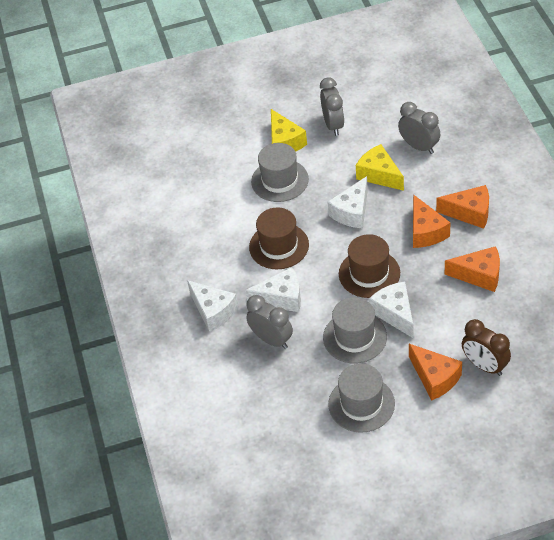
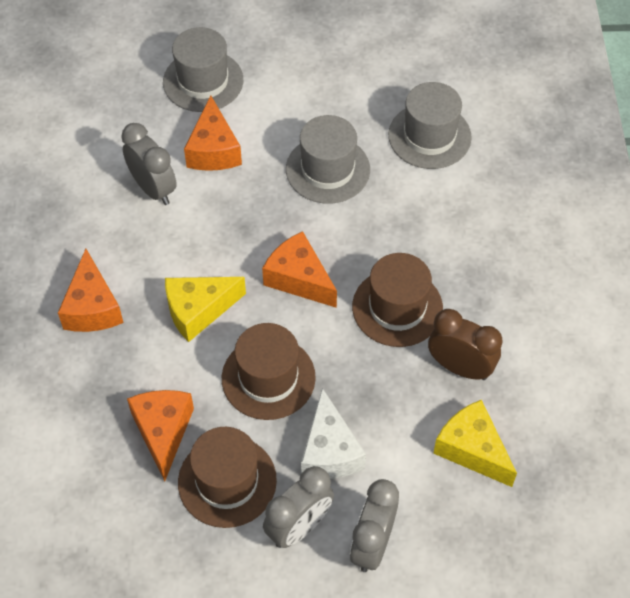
brown hat: [249,207,309,269] [339,234,400,298] = 2 -> [178,427,277,528] [222,323,316,420] [352,253,443,347] = 3
white cheese: [187,280,238,332] [245,267,301,312] [327,176,368,228] [369,281,414,339] = 4 -> [301,388,366,479] = 1

